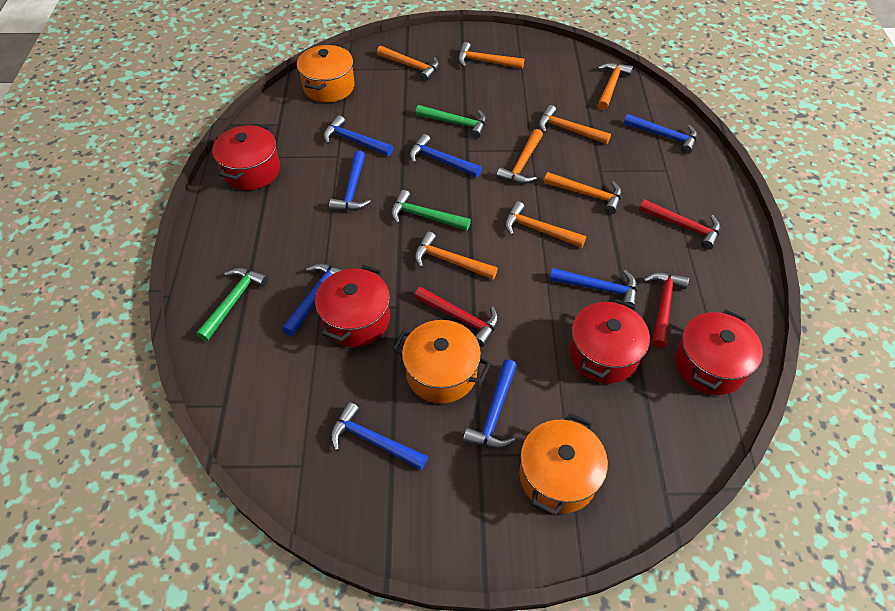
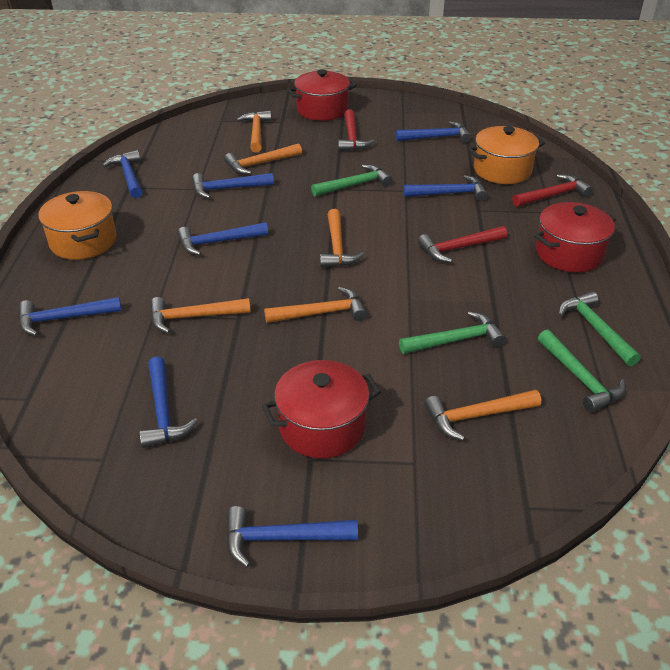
green hammer: [196,268,269,341] [391,190,471,231] [416,105,487,139] = 3 -> [311,164,392,196] [399,311,506,354] [538,329,626,413] [558,291,641,366] = 4
orange hammer: [377,46,439,82] [414,231,498,280] [458,42,524,69] [496,129,543,184] [505,201,586,248] [539,105,611,144] [544,172,622,214] [597,63,633,110] = 8 -> [150,297,251,333] [224,143,302,174] [237,111,272,152] [264,287,367,323] [320,209,364,268] [424,390,541,441] = 6
orange pot: [297,45,355,102] [393,320,491,404] [519,413,608,516] = 3 -> [38,191,116,260] [468,126,545,184] = 2
red pot: [213,124,280,190] [315,265,390,347] [569,299,650,384] [675,309,763,395] = 4 -> [262,360,381,458] [287,69,357,121] [534,202,616,272] = 3

